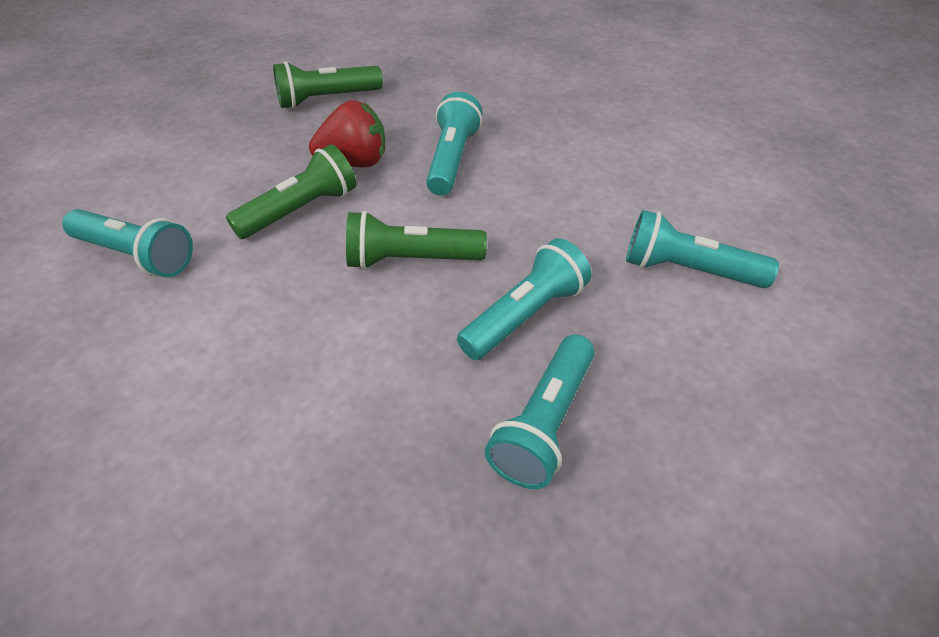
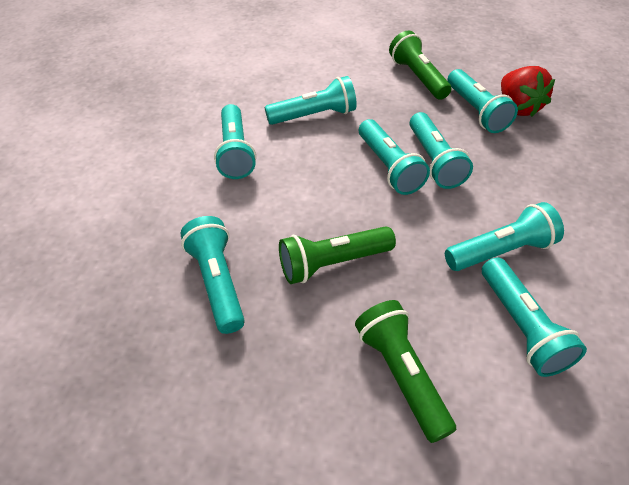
turquoise flashlight: [62,209,193,278] [426,92,483,196] [457,238,591,360] [485,335,595,489] [626,210,779,288] = 5 -> [181,216,245,334] [214,104,256,179] [265,76,357,125] [359,119,430,195] [410,112,473,189] [445,202,564,271] [448,69,518,133] [482,257,587,377] = 8

